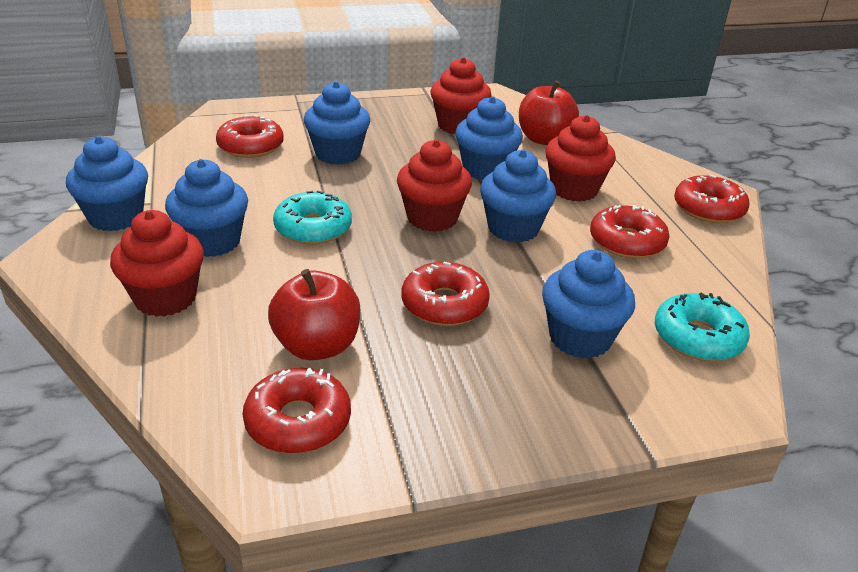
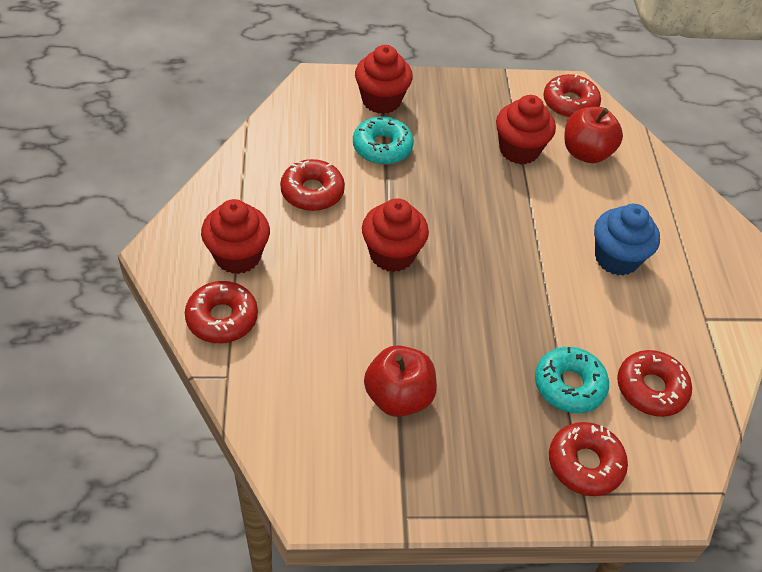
blue cupcake: [66,136,148,231] [165,159,248,257] [304,81,370,165] [455,96,523,180] [480,149,556,243] [542,250,635,359] = 6 -> [594,204,660,276] = 1

